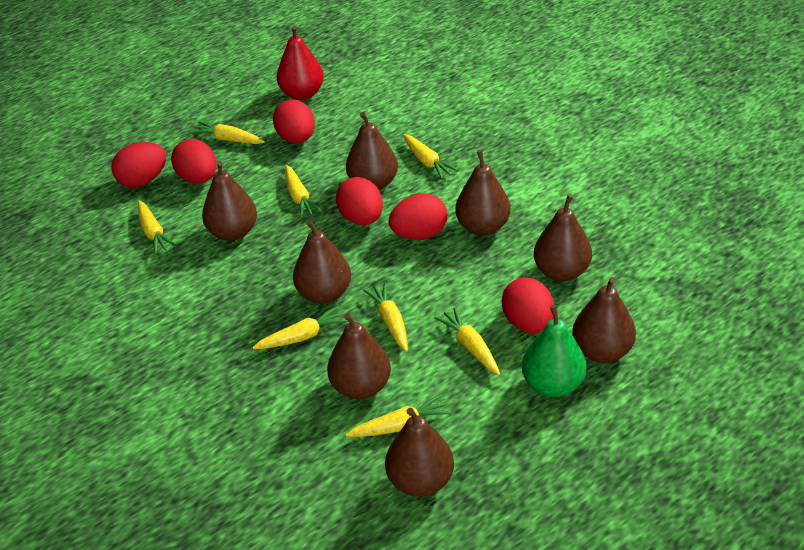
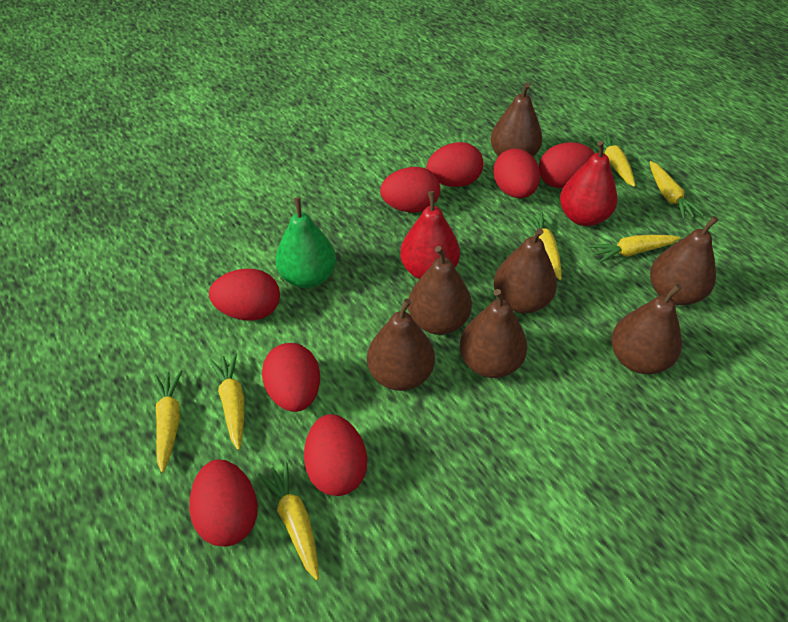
brown pear: [202,161,257,241] [293,220,351,304] [327,313,391,399] [346,112,398,190] [385,408,454,497] [455,150,511,236] [534,194,592,282] [572,277,636,363] = 8 -> [367,299,435,391] [408,246,472,335] [460,289,527,378] [491,83,542,156] [494,228,557,313] [611,284,682,374] [650,216,718,305] = 7
red egg: [111,142,166,188] [171,139,217,184] [273,99,315,144] [336,177,383,225] [388,193,447,240] [502,277,554,334] = 6 -> [189,459,258,547] [209,269,280,321] [262,343,320,412] [304,414,367,496] [380,167,440,213] [427,142,483,187] [493,149,540,198] [539,142,595,188] = 8
red pear: [277,25,324,100] = 1 -> [400,191,460,279] [560,141,617,226] = 2
yellow carrot: [138,200,177,255] [189,121,265,144] [252,306,348,349] [285,165,322,218] [345,394,451,437] [363,283,408,352] [403,134,459,179] [434,307,500,375] = 8 -> [154,370,182,473] [209,353,244,450] [258,461,319,580] [520,212,562,280] [589,133,635,187] [589,235,680,263] [650,161,704,220] = 7

